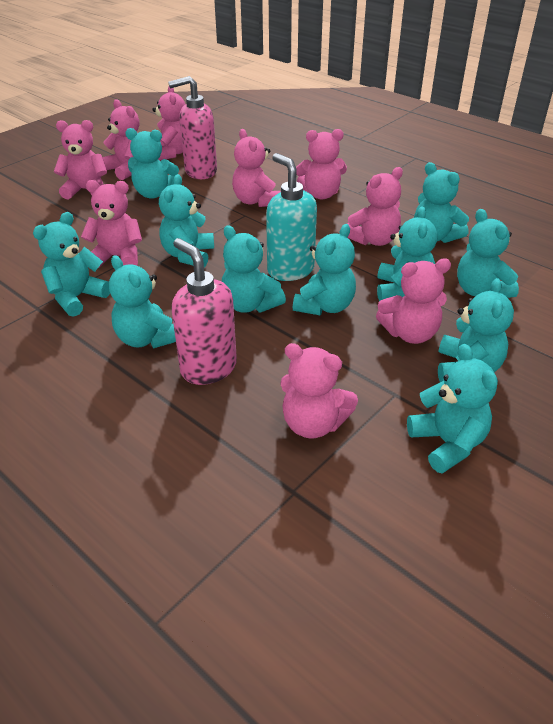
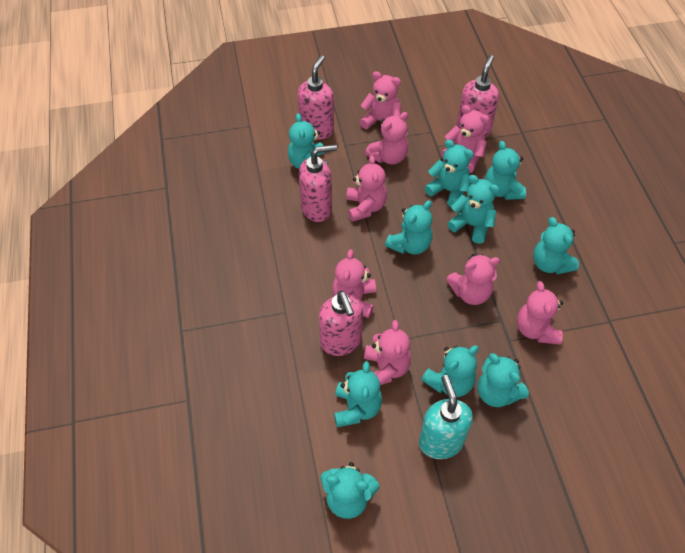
pink soap dispenser: [168,76,217,179] [171,238,237,385] = 2 -> [298,55,334,140] [299,144,337,222] [319,291,363,356] [457,55,499,137] = 4
pink teddy bear: [54,120,107,199] [81,180,142,268] [102,99,140,180] [152,86,185,161] [232,129,281,207] [281,343,358,438] [296,129,347,199] [347,167,403,246] [376,259,451,344] = 9 -> [332,249,376,318] [346,155,387,222] [360,71,401,129] [364,320,411,385] [365,112,408,165] [441,105,490,173] [446,254,500,305] [517,281,563,344] = 8
turquoise teddy bear: [33,212,110,317] [109,255,176,348] [125,128,179,199] [159,174,214,267] [222,225,286,313] [293,224,356,315] [377,206,437,301] [407,344,498,474] [414,162,469,243] [438,278,514,382] [457,209,519,298] = 11 -> [288,113,327,169] [320,462,379,519] [334,361,382,427] [385,200,432,255] [421,345,479,397] [425,140,474,207] [447,175,500,244] [477,353,529,407] [485,141,526,200] [533,217,579,274] = 10

